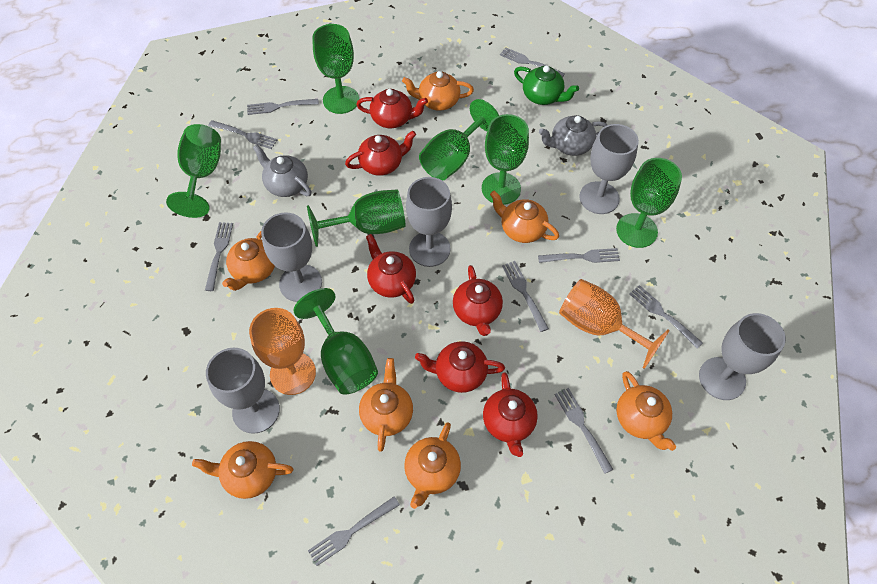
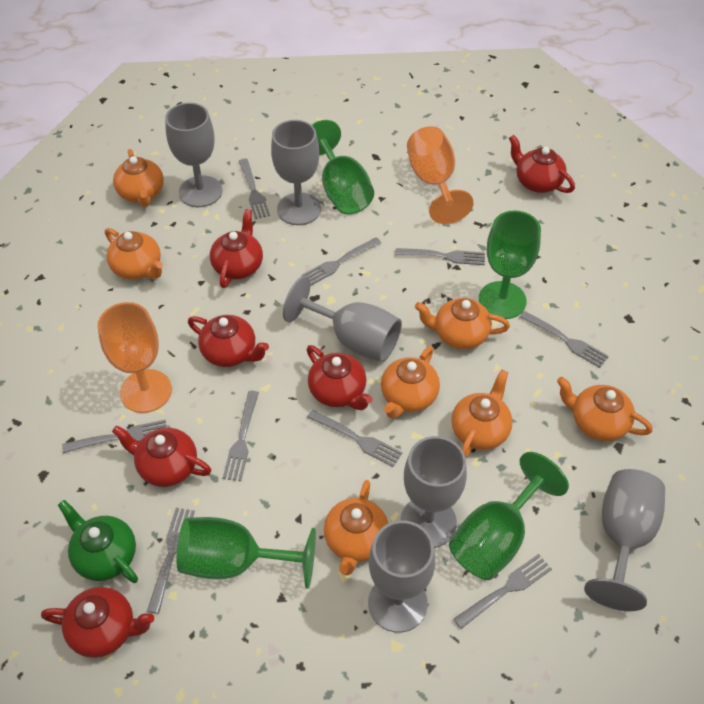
green goblet: [166,124,221,218] [294,288,378,395] [307,189,406,247] [312,24,359,114] [419,99,499,181] [482,114,529,205] [616,158,682,248] = 7 -> [176,517,316,589] [311,120,374,214] [449,452,569,580] [478,210,541,319] = 4
grey goblet: [206,348,280,434] [261,212,322,302] [406,177,452,267] [579,124,639,214] [699,313,786,400] = 5 -> [165,103,222,207] [271,120,321,225] [283,276,402,362] [368,520,435,633] [400,436,467,548] [584,469,665,611] = 6
grey teapot: [253,144,312,197] [539,115,607,156] = 2 -> none = 0

